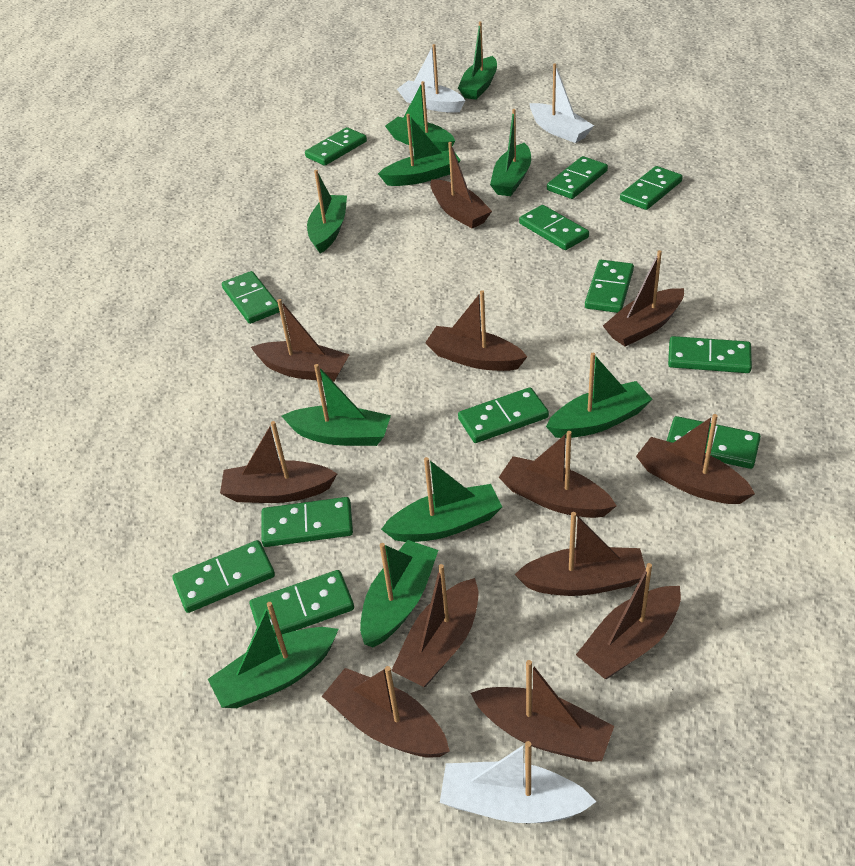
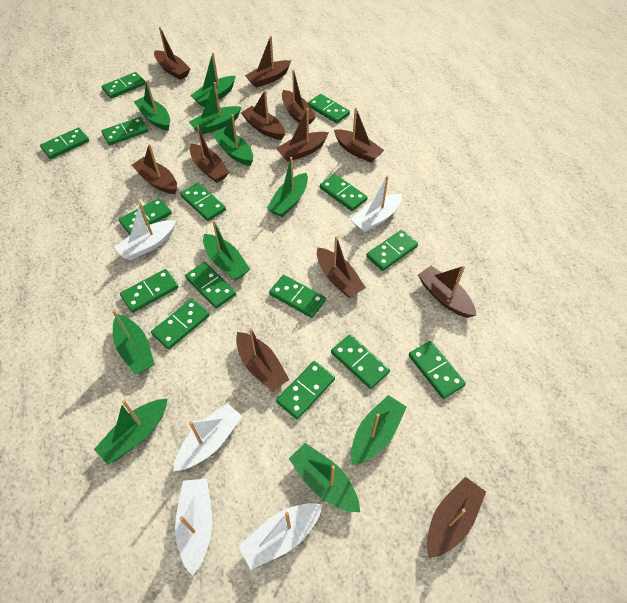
green domino: [172,540,275,613] [222,271,280,324] [250,570,354,637] [261,497,353,547] [305,127,367,166] [458,387,549,443] [519,205,589,250] [547,156,608,199] [585,260,634,313] [620,166,683,210] [667,416,761,469] [668,336,752,373] = 12 -> [40,128,89,159] [101,117,149,145] [102,72,146,99] [119,198,172,235] [120,269,178,313] [151,299,210,350] [181,183,226,221] [185,262,236,309] [269,275,326,318] [276,361,335,419] [308,94,350,123] [320,174,367,211] [331,334,390,389] [366,230,418,271] [409,341,466,399] = 15
white boat: [397,44,465,113] [440,741,597,823] [530,64,594,143] = 3 -> [114,203,176,260] [173,403,242,471] [175,479,213,576] [238,503,322,570] [351,175,402,232] = 5

